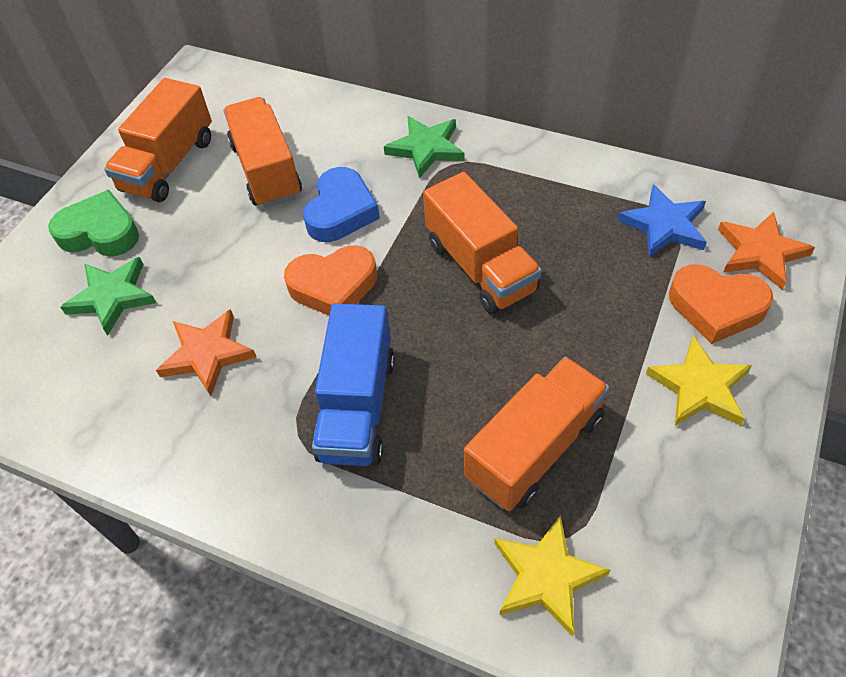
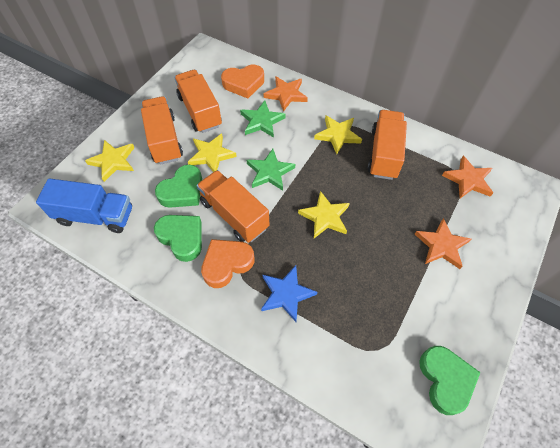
blue heart: [303,167,380,242] = 1 -> none = 0
green heart: [48,190,139,256] = 1 -> [154,215,202,262] [155,165,202,208] [419,346,481,415] = 3
orange star: [156,309,256,396] [718,212,815,289] = 2 -> [264,76,308,112] [415,218,471,269] [442,156,493,199] = 3
yellow star: [494,515,610,637] [646,336,752,426] = 2 -> [85,140,134,182] [188,133,237,172] [298,191,350,238] [314,115,362,154] = 4

